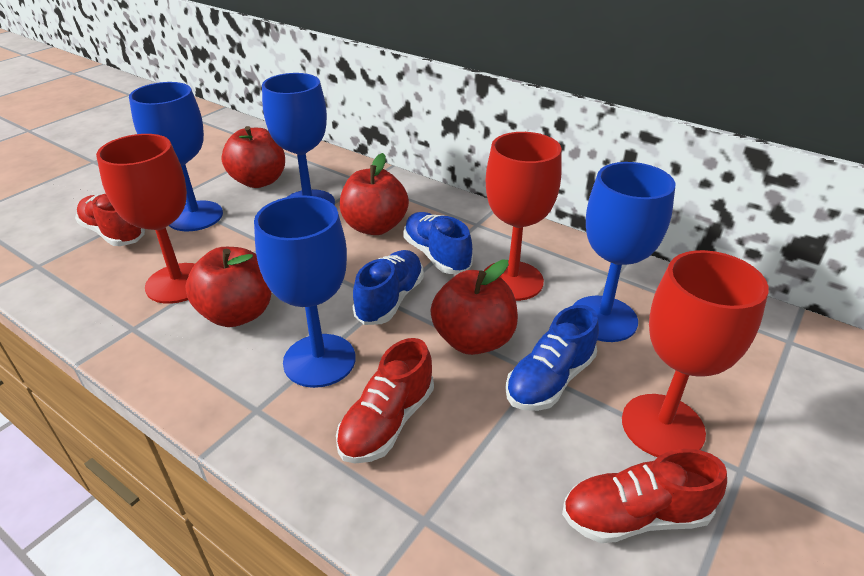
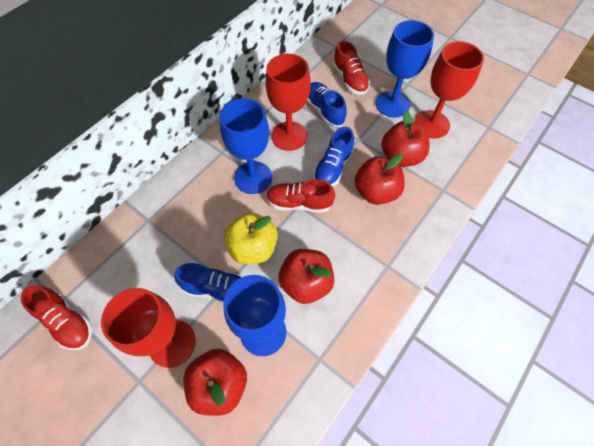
blue goblet: [129,82,223,232] [254,195,356,388] [262,73,335,205] [573,162,675,342] = 4 -> [219,98,272,194] [223,275,286,356] [376,20,434,118] = 3
yellow apple: none = 0 -> [224,212,278,264] = 1

